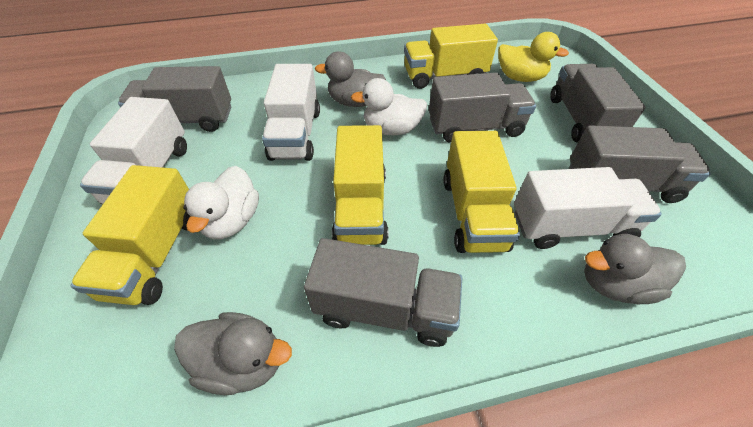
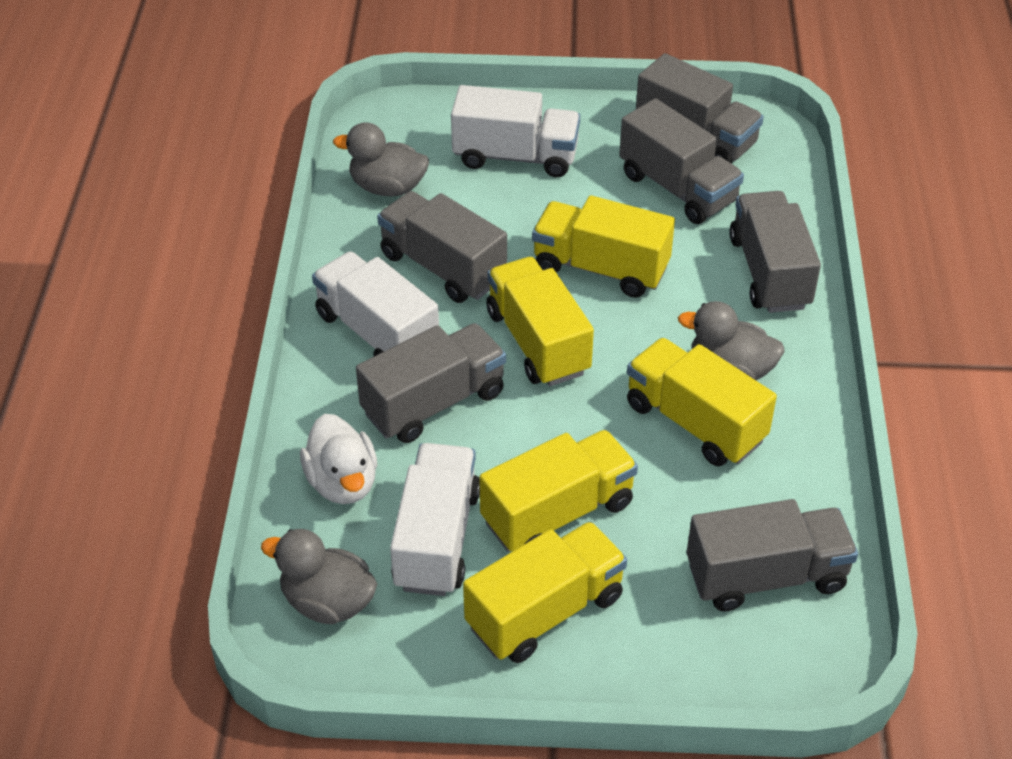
grey truck: [118,66,231,132] [304,238,462,347] [429,73,536,142] [550,64,646,143] [569,125,711,203] = 5 -> [356,323,506,443] [377,191,507,303] [619,98,744,224] [636,53,764,164] [687,499,858,612] [729,191,821,313] = 6
white duck: [183,166,259,239] [351,78,428,135] = 2 -> [300,414,377,504] = 1
yellow duck: [498,32,569,82] = 1 -> none = 0
yellow truck: [70,165,191,305] [332,125,388,245] [404,24,498,89] [443,131,520,253] = 4 -> [463,521,627,663] [479,430,638,552] [486,257,594,386] [532,196,675,298] [627,338,777,466] = 5

